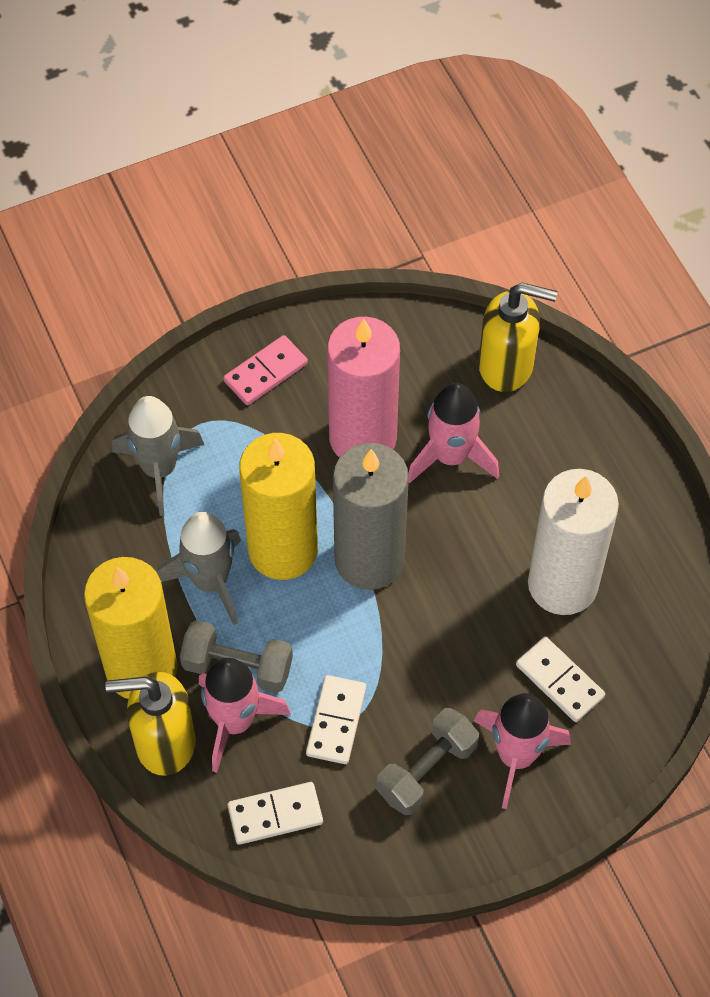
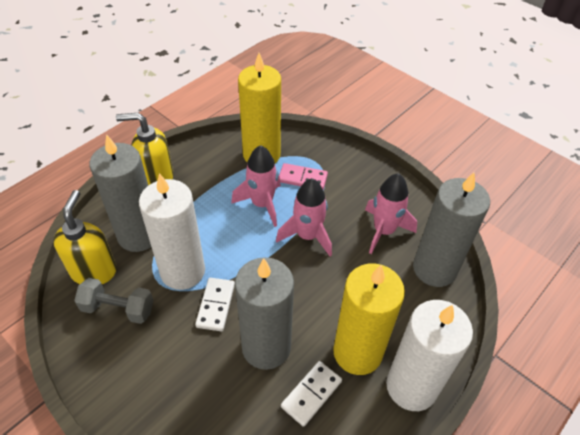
grey candle: [333,443,409,590] = 1 -> [89,134,151,252] [235,257,294,370] [413,172,490,287] = 3
grey dumbbell: [180,620,293,693] [376,708,479,815] = 2 -> [74,278,153,324] = 1
grey rocket: [112,396,204,516] [157,512,241,625] = 2 -> none = 0
pink candle: [327,317,400,458] = 1 -> none = 0
white candle: [528,469,619,615] = 1 -> [139,173,205,290] [386,300,473,411] = 2
white domino: [227,782,323,845] [306,675,366,764] [516,637,605,722] = 3 -> [195,278,235,331] [281,361,342,427] = 2

